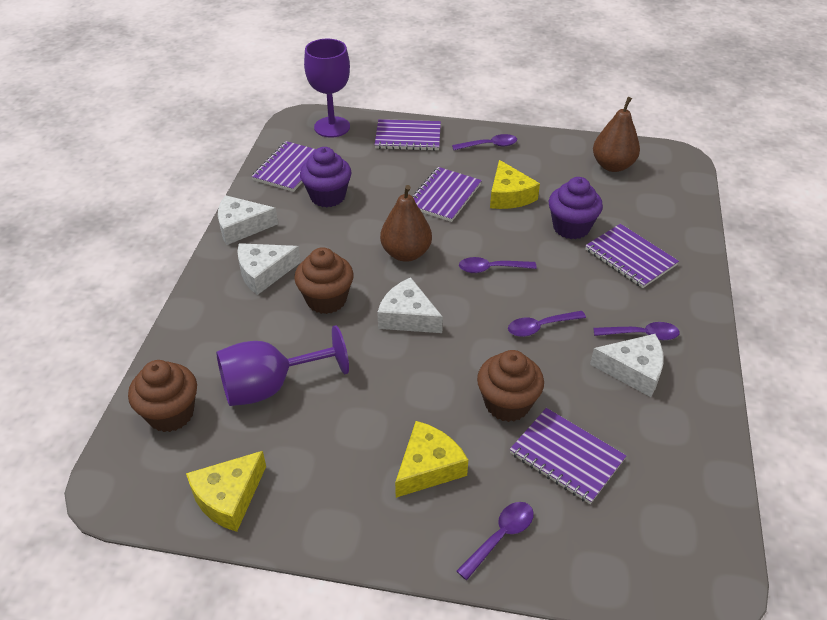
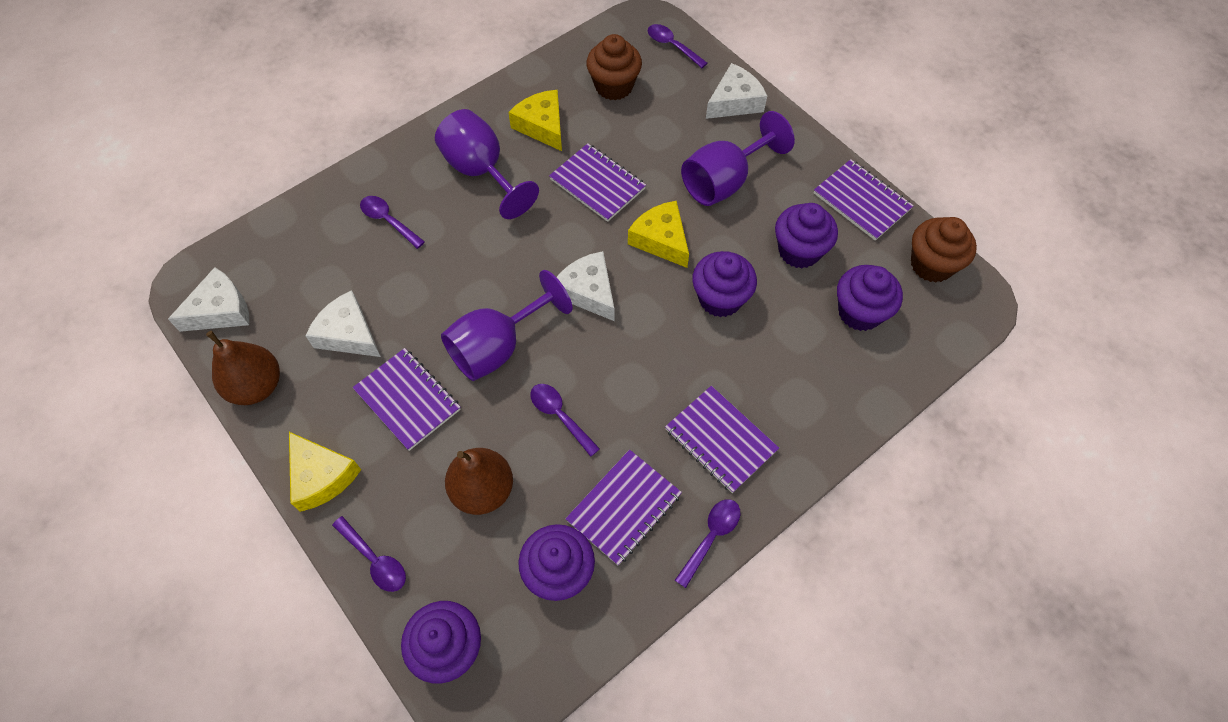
brown cupcake: [128,360,197,432] [294,247,354,314] [477,350,544,422] = 3 -> [586,34,642,100] [911,217,977,283] = 2
purple cupcake: [300,147,352,208] [549,177,603,239] = 2 -> [401,601,481,684] [518,524,595,601] [692,251,757,317] [775,203,838,268] [837,265,903,331] = 5
purple goblet: [216,325,349,406] [304,39,350,138] = 2 -> [435,109,539,219] [441,270,572,381] [681,111,795,206] = 3

